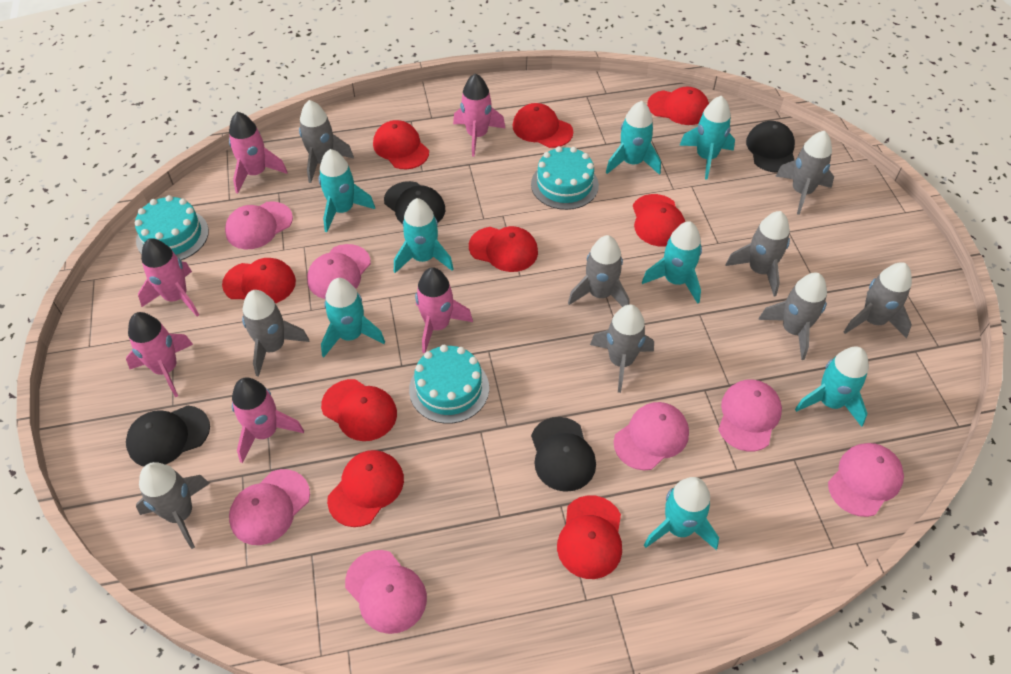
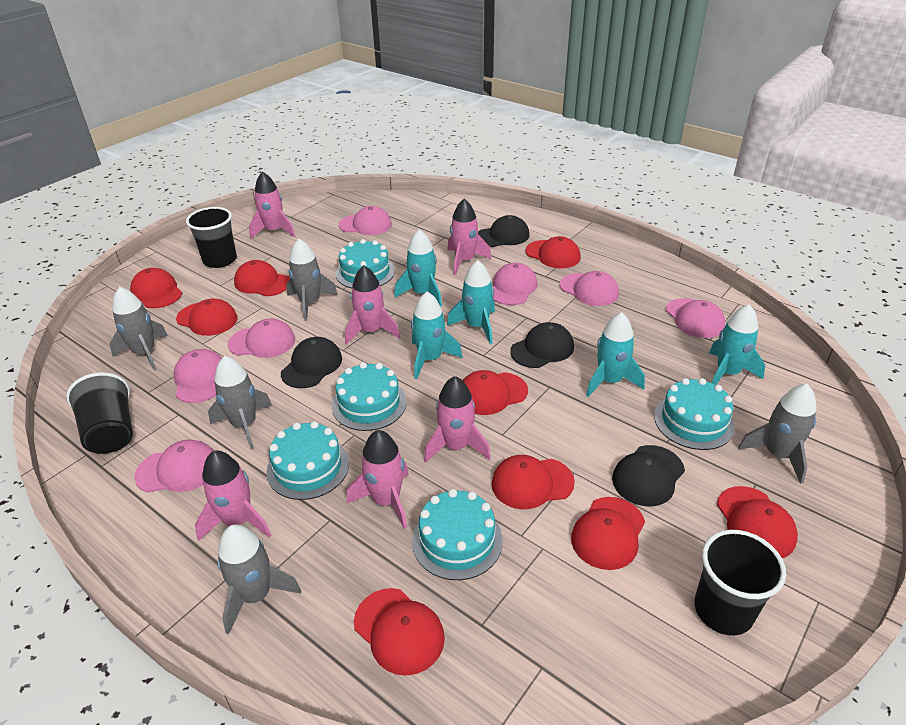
black cup: none = 0 -> [66,372,133,454] [186,207,237,268] [694,530,786,635] = 3
grey rocket: [136,462,210,549] [242,290,310,377] [299,100,354,183] [568,235,629,307] [590,304,654,393] [725,211,790,297] [758,273,827,360] [775,131,834,215] [844,262,912,338] = 9 -> [110,287,168,370] [208,356,272,449] [217,524,301,634] [286,239,338,321] [738,384,817,484] = 5
turquoise cake: [135,195,209,260] [409,345,489,424] [531,146,599,210] = 3 -> [267,421,349,500] [332,362,406,431] [336,239,395,288] [412,489,503,580] [654,378,735,450] = 5
turquoise rocket: [319,149,375,232] [321,278,385,357] [394,198,454,273] [606,101,661,175] [642,221,702,304] [644,477,719,550] [679,96,735,180] [795,347,869,427] = 8 -> [394,229,442,307] [411,292,463,379] [447,260,495,344] [586,312,645,397] [709,304,765,385] = 5

